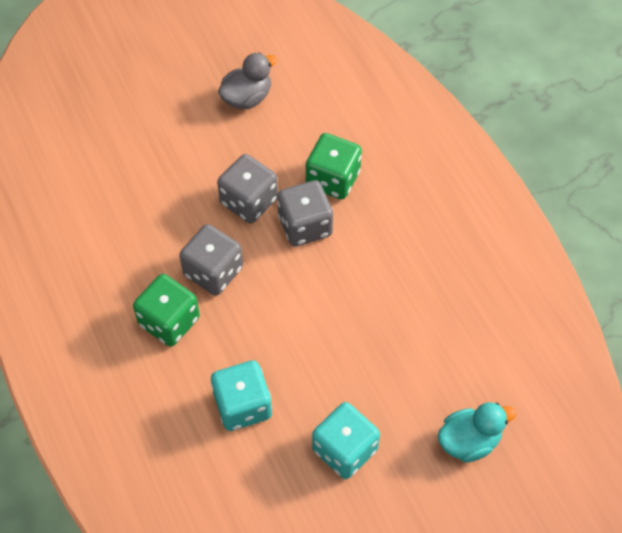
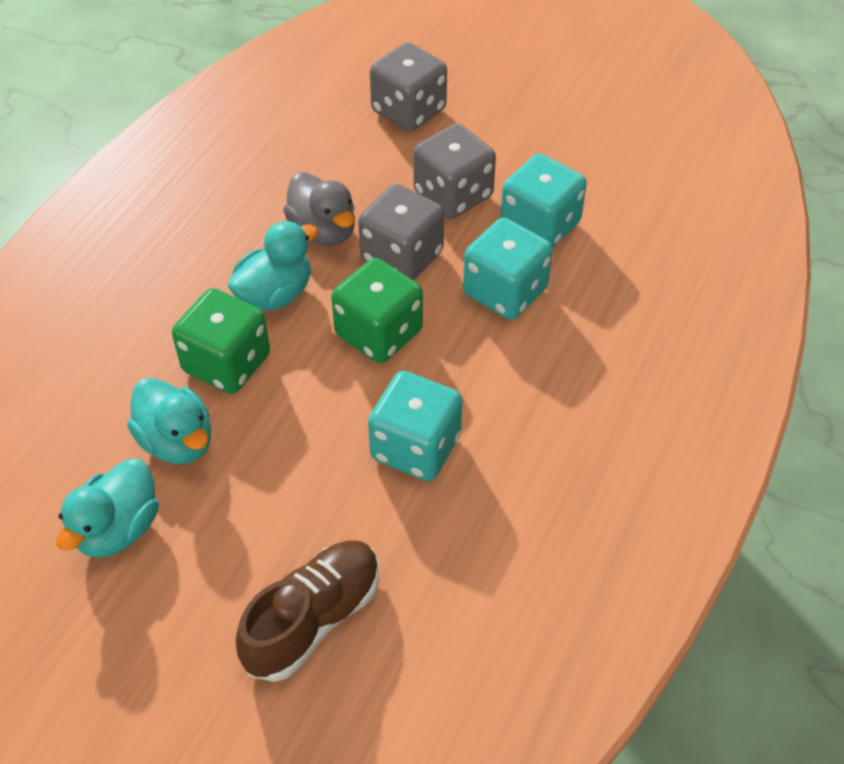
brown shoe: none = 0 -> [236,540,379,682] = 1
turquoise dice: [211,360,272,431] [312,402,380,479] = 2 -> [368,371,463,481] [463,218,553,320] [500,154,587,248] = 3
turquoise duck: [438,402,517,463] = 1 -> [57,459,159,558] [127,377,211,464] [228,221,318,311] = 3

